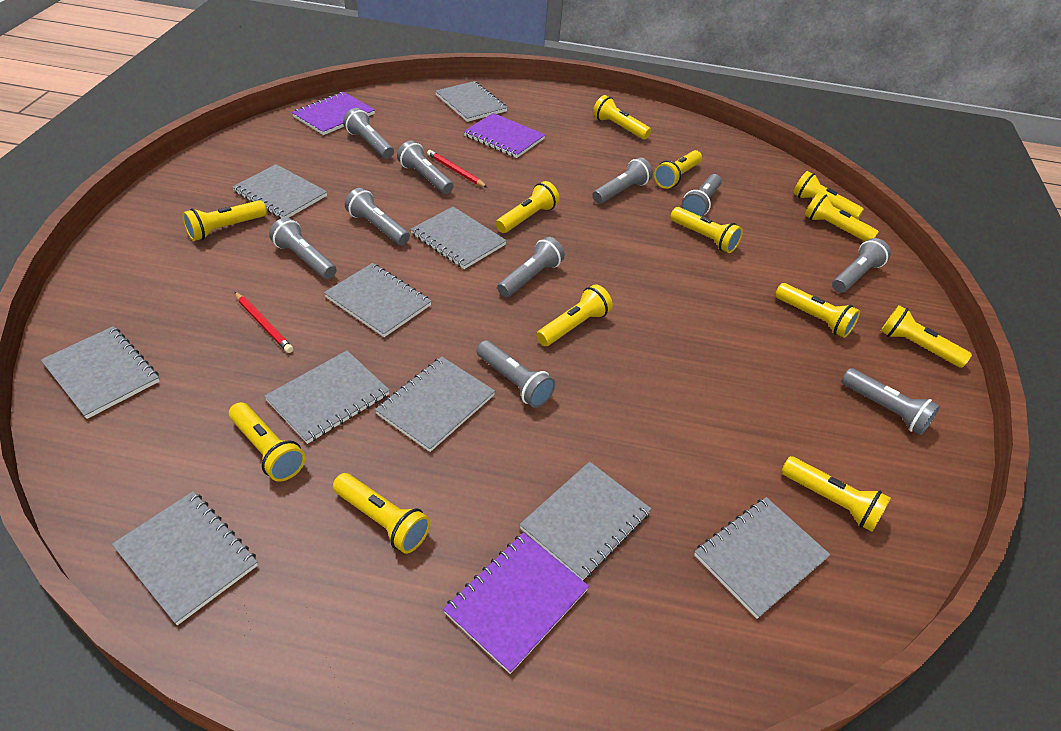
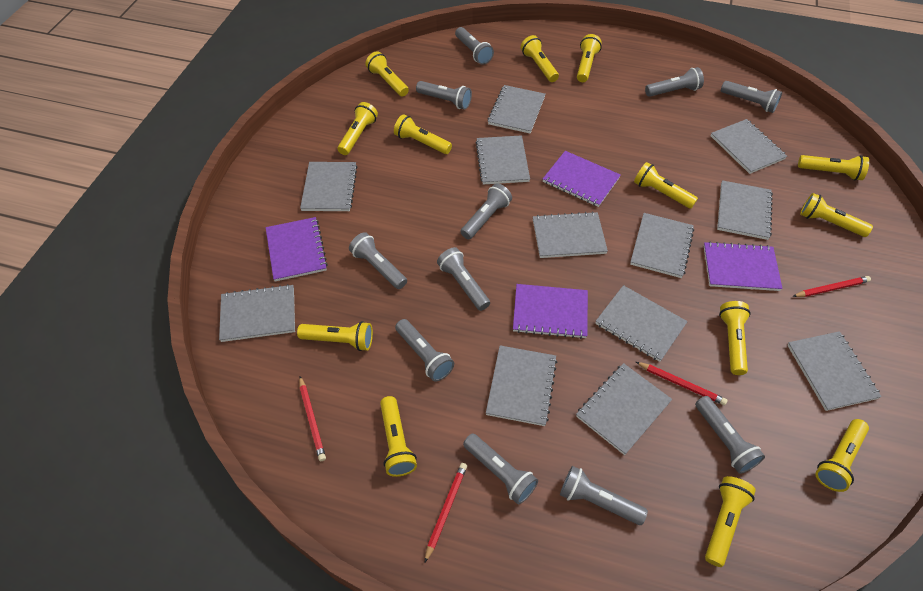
grey flashlight: [269,217,337,279] [343,108,394,159] [345,188,410,245] [397,140,454,194] [476,340,555,408] [497,237,565,297] [592,157,653,204] [681,174,722,217] [832,238,891,293] [841,368,940,435] = 10 -> [349,232,407,289] [395,319,454,381] [416,81,472,110] [437,247,490,311] [455,27,494,65] [460,183,512,239] [463,434,538,504] [560,466,648,525] [645,67,704,97] [695,396,765,474] [721,81,782,113] = 11
grey notebook: [41,326,160,419] [112,491,258,625] [232,164,327,219] [264,351,390,444] [324,263,432,337] [375,356,495,452] [410,207,507,269] [435,81,508,122] [519,462,651,580] [694,497,831,619] = 10 -> [219,284,295,342] [300,162,357,211] [475,135,530,184] [486,345,557,426] [488,85,546,134] [533,211,608,258] [576,363,672,455] [595,285,688,362] [630,213,694,278] [711,119,787,174] [717,180,773,240] [787,331,882,411] = 12
purple notebook: [292,92,375,135] [443,532,589,674] [464,113,545,158] = 3 -> [266,217,328,281] [513,284,588,339] [543,151,621,207] [704,242,783,291] = 4
red pencil: [235,292,293,353] [427,150,488,188] = 2 -> [299,376,326,461] [425,463,467,562] [636,362,727,405] [792,276,871,297] = 4

